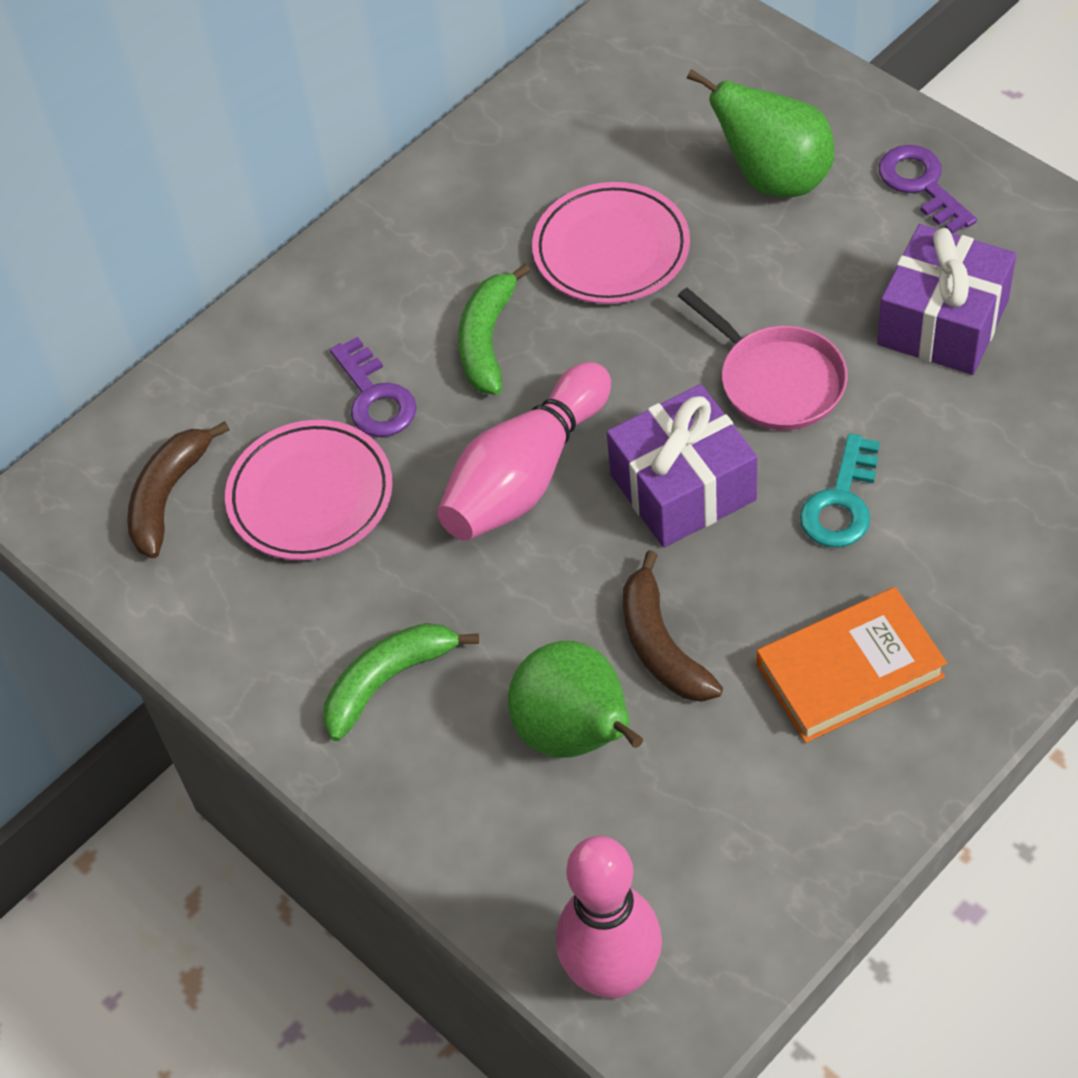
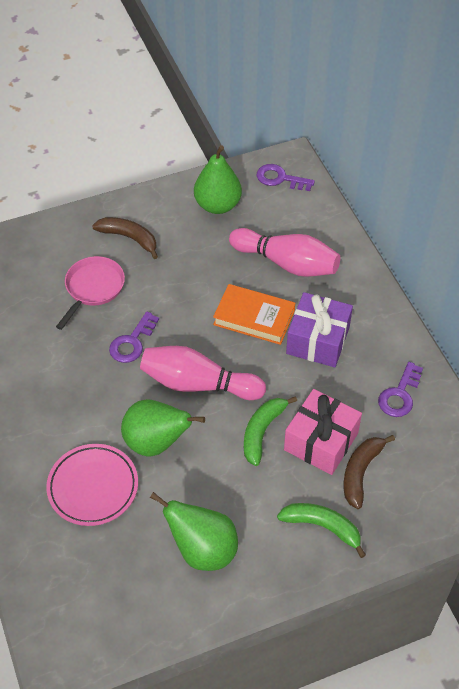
green pear: [508,641,643,758] [687,69,835,197] = 2 -> [121,399,205,457] [150,492,238,571] [194,145,242,214] = 3
pink gift: none = 0 -> [284,389,362,475] = 1
pink plate: [225,420,393,560] [532,182,690,304] = 2 -> [46,444,138,526] = 1
purple gift: [607,384,757,548] [877,224,1016,375] = 2 -> [286,292,353,367] = 1
purple key: [330,337,417,437] [879,145,977,234] = 2 -> [109,311,159,363] [257,164,315,191] [378,362,423,417] = 3
turquoise key: [800,433,880,548] = 1 -> none = 0

